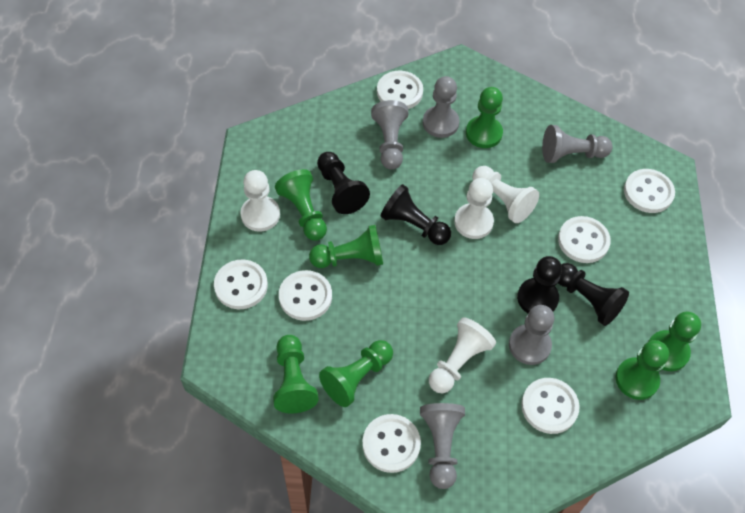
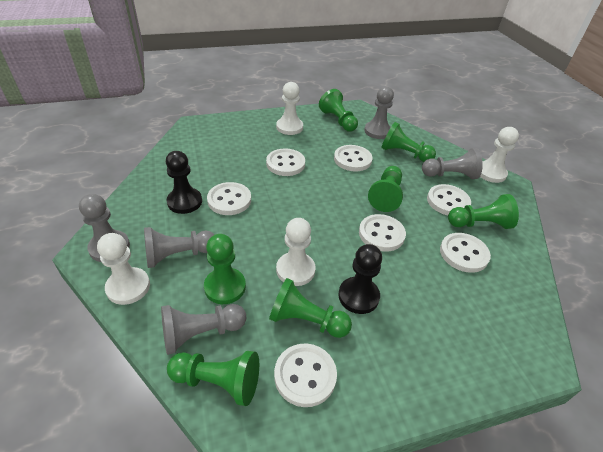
black pawn: [317,152,370,214] [380,184,451,245] [517,256,562,313] [558,263,629,326] = 4 -> [166,151,202,214] [338,244,382,314] = 2

